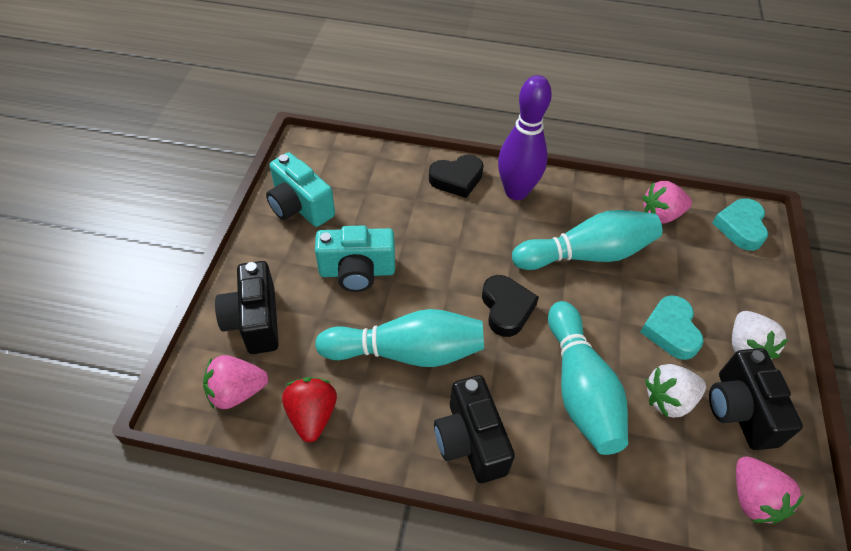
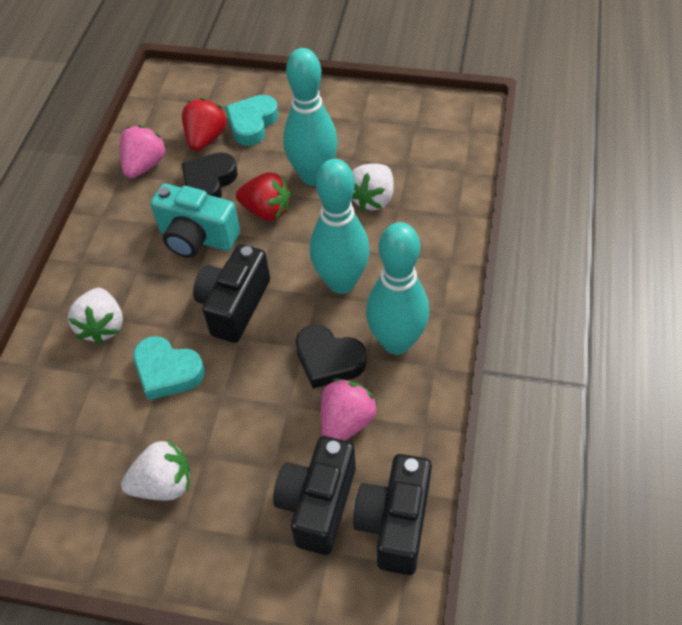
pink strawberry: [203,355,268,409] [642,181,692,223] [736,456,804,524] = 3 -> [120,125,166,178] [321,378,377,441] = 2
purple bowling pin: [498,75,552,200] = 1 -> none = 0
red strawberry: [282,377,337,443] = 1 -> [182,98,227,151] [236,172,291,221] = 2
turquoise camera: [266,152,335,227] [315,226,395,292] = 2 -> [150,184,240,258] = 1
white strawberry: [645,364,706,418] [732,311,789,359] = 2 -> [68,288,123,344] [121,439,191,500] [352,163,394,211] = 3

